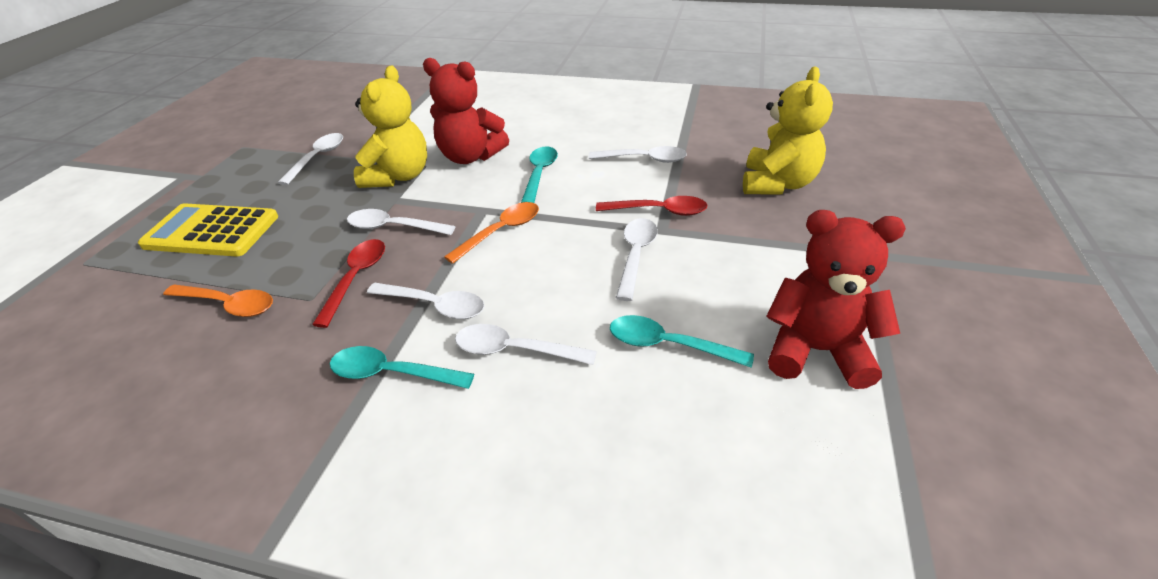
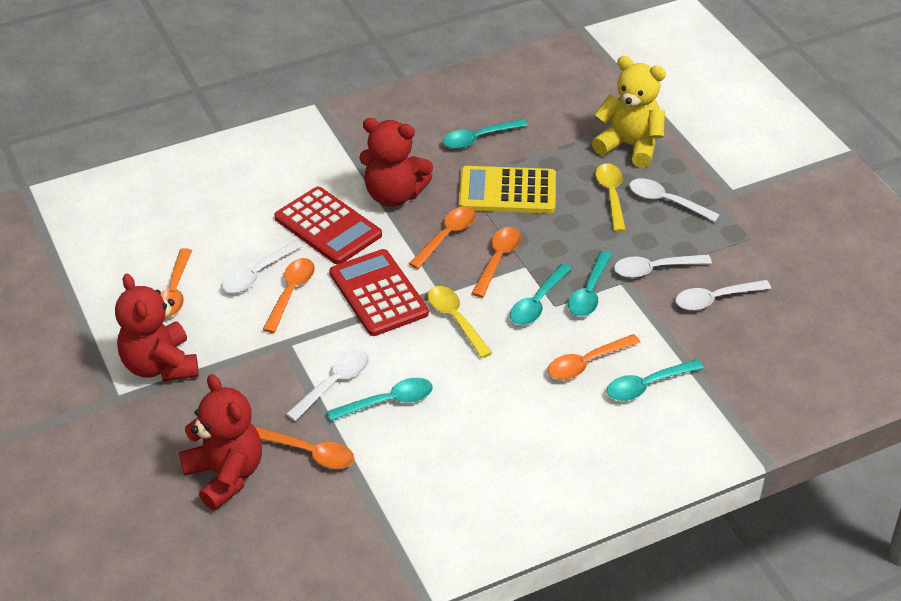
orange spoon: [163,284,273,317] [444,202,539,264] = 2 -> [160,248,192,317] [255,427,354,469] [263,258,315,333] [409,207,476,269] [472,227,521,298] [548,334,641,380] = 6
red calculator: none = 0 -> [274,187,382,265] [330,249,429,336] = 2
red spoon: [312,239,385,328] [596,196,708,216] = 2 -> none = 0
red teddy bear: [423,58,509,164] [766,210,906,389] = 2 -> [115,274,199,382] [179,374,262,510] [359,118,433,207] = 3
turquoise spoon: [330,346,474,389] [521,146,558,203] [610,315,754,368] = 3 -> [327,378,433,421] [443,119,528,149] [510,263,572,325] [568,251,612,317] [607,359,704,401] = 5
white spoon: [278,133,343,185] [347,209,456,235] [367,283,484,319] [455,324,597,365] [589,146,687,163] [616,218,658,301] = 6 -> [222,240,304,293] [286,350,369,421] [614,255,712,278] [629,178,720,222] [675,280,771,310] = 5
yellow spoon: none = 0 -> [427,286,492,358] [595,163,626,232] = 2
yellow teddy bear: [354,66,427,188] [743,67,833,195] = 2 -> [592,56,666,168] = 1

